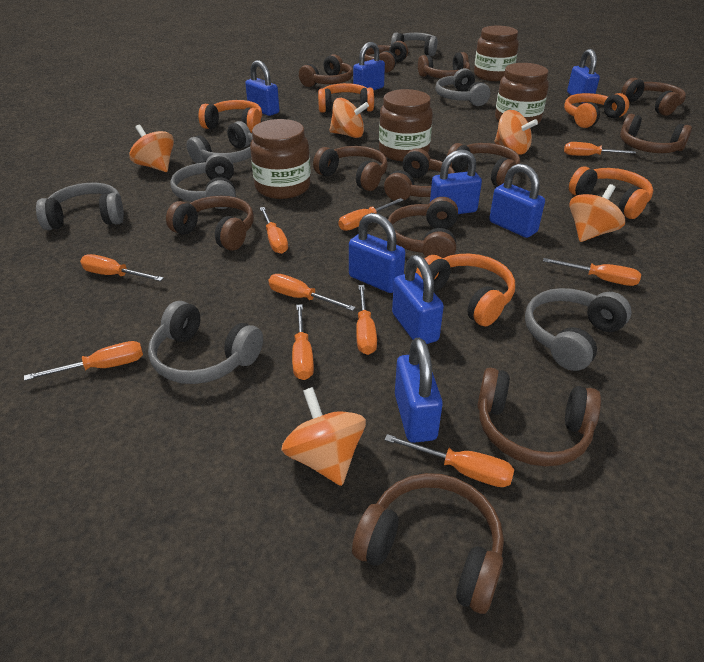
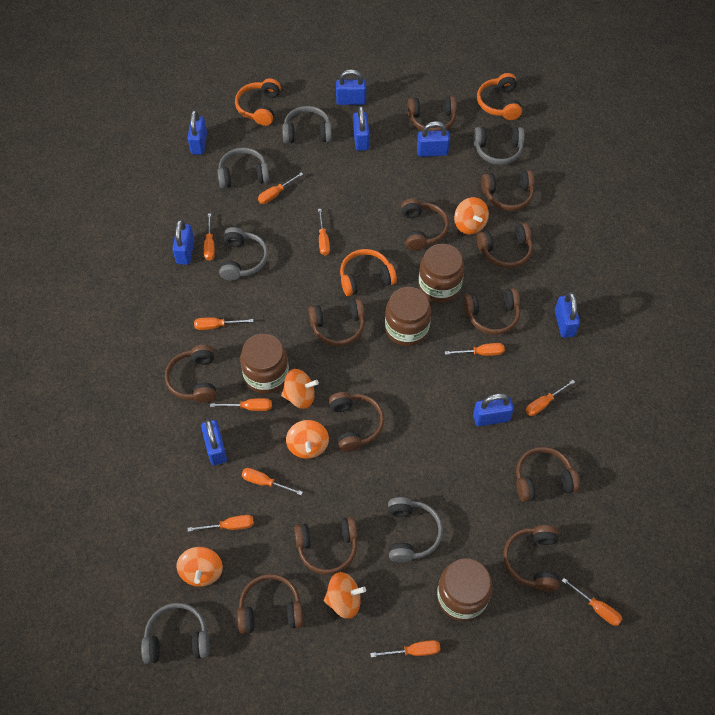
grey headphones: [36,183,124,230] [148,301,263,384] [170,153,236,209] [187,121,253,163] [391,32,438,56] [435,68,490,106] [525,288,631,371] = 7 -> [141,603,210,664] [217,148,269,188] [219,227,268,281] [282,106,332,143] [388,497,443,562] [474,127,525,165] = 6
orange headphones: [199,100,262,133] [318,83,374,113] [416,254,515,326] [564,93,629,128] [569,166,653,219] = 5 -> [235,78,281,126] [340,249,397,296] [477,73,522,120] = 3
orange screwdriver: [24,341,143,381] [80,254,164,281] [260,207,288,254] [268,274,356,311] [292,304,314,380] [339,198,404,231] [356,285,377,355] [384,434,514,487] [543,258,641,286] [564,142,636,156] = 10 -> [188,515,254,532] [194,317,253,330] [204,213,215,261] [210,398,272,411] [242,468,303,495] [258,172,303,204] [318,209,330,256] [370,640,440,657] [445,343,505,356] [526,380,575,416] [562,578,622,626] = 11

